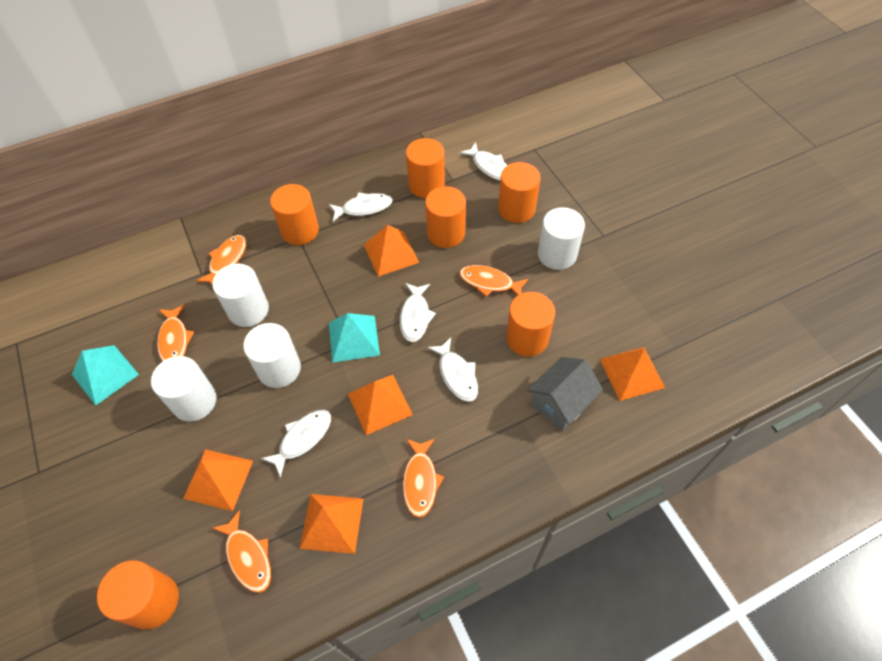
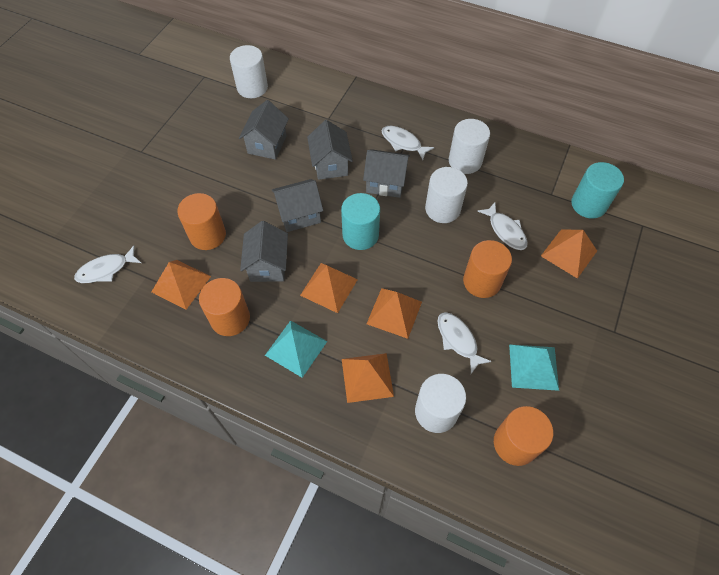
grey house: [528,357,603,431] = 1 -> [239,100,289,160] [240,221,288,282] [272,179,323,232] [307,120,353,180] [363,149,410,198] = 5
orange cylinder: [97,560,179,630] [270,184,319,245] [406,138,445,198] [425,186,466,248] [498,162,540,223] [506,292,555,357] = 6 -> [177,193,226,250] [199,278,250,336] [463,240,512,298] [494,406,553,466] = 4
orange fish: [157,304,194,362] [196,235,247,284] [212,510,271,593] [403,439,444,518] [459,265,528,297] = 5 -> none = 0
turquoise cylinder: none = 0 -> [341,193,380,250] [571,162,624,219] = 2
white fish: [261,410,331,477] [329,192,392,221] [400,283,436,342] [427,338,478,402] [460,142,507,180] = 5 -> [74,245,141,283] [381,126,434,160] [437,312,492,374] [477,202,528,250] = 4

